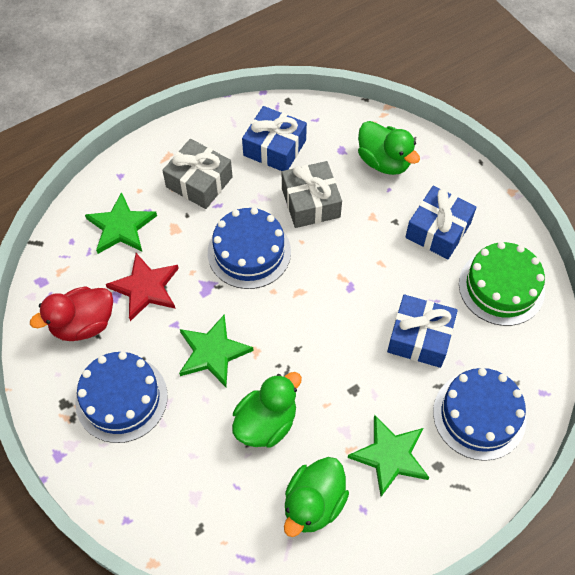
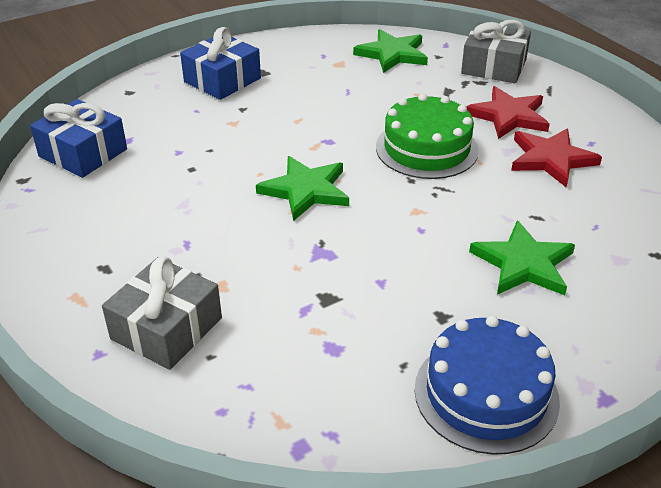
blue cake: [75,352,168,443] [208,207,291,289] [433,368,526,461] = 3 -> [414,316,560,455] = 1
blue gift: [242,106,307,171] [387,294,458,368] [405,186,477,259] = 3 -> [30,99,127,178] [180,27,261,100] = 2
green duck: [232,372,302,448] [284,457,349,537] [358,121,420,175] = 3 -> none = 0
red duck: [30,286,113,341] = 1 -> none = 0
red star: [106,253,179,321] = 1 -> [466,86,550,139] [511,128,602,187] = 2

